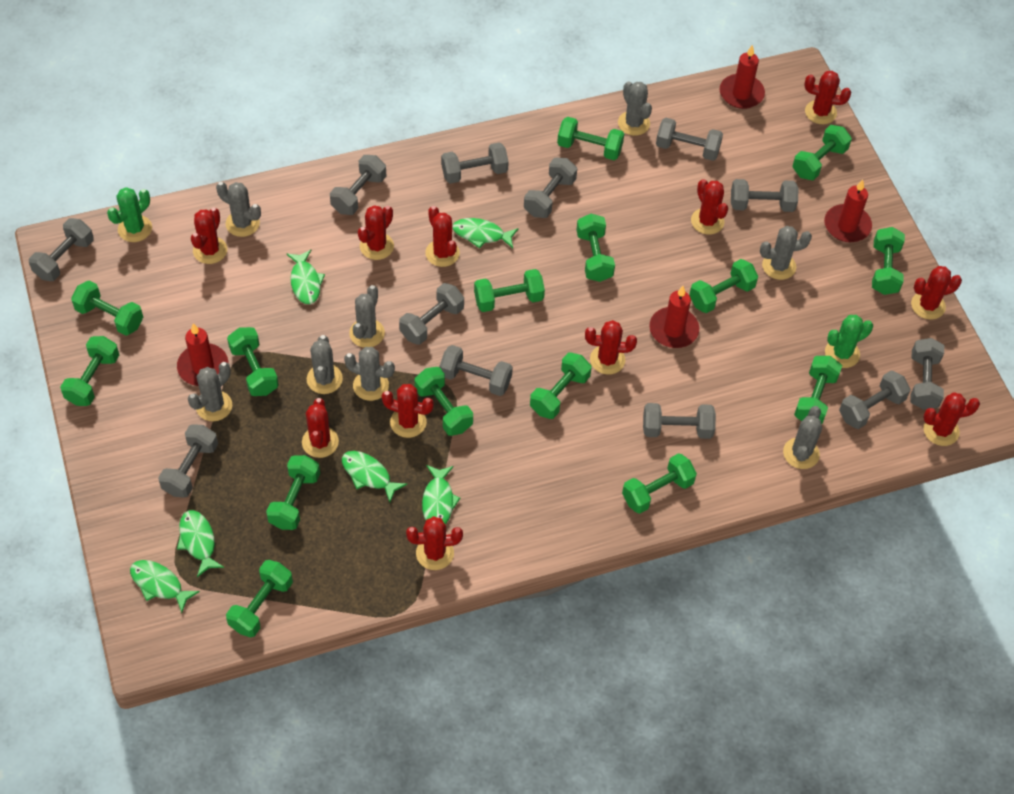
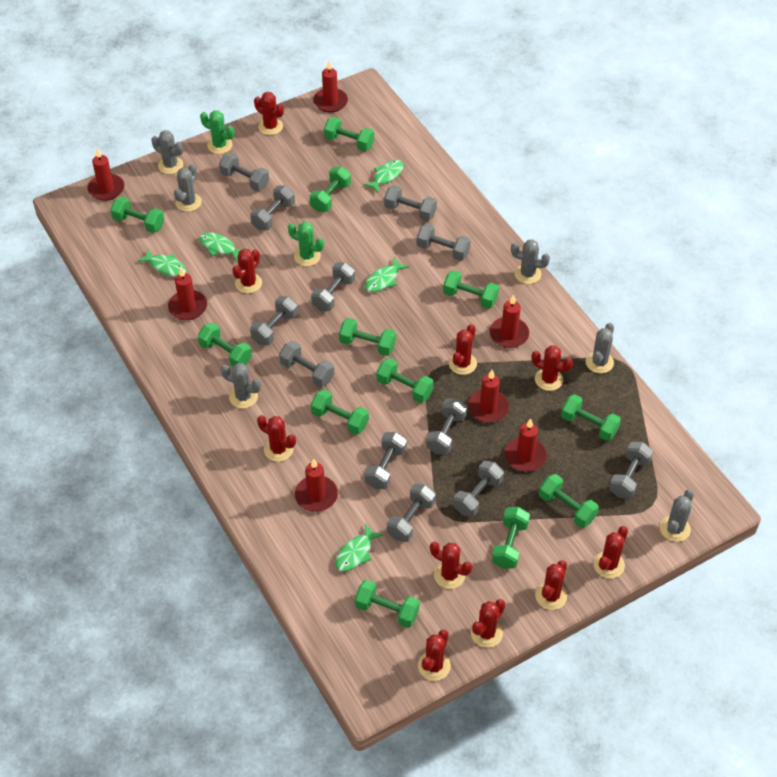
green dumbbell: [60,336,119,406] [71,280,143,336] [226,560,293,638] [227,327,279,396] [266,455,320,530] [415,367,473,436] [474,269,545,312] [530,353,592,419] [557,117,624,160] [576,214,615,282] [622,453,697,514] [689,259,758,313] [793,125,852,180] [794,356,842,424] [872,227,905,295] = 15 -> [110,197,164,233] [198,323,252,366] [310,167,351,212] [311,389,369,435] [324,117,374,151] [339,318,396,356] [355,580,420,628] [376,358,434,403] [443,270,499,309] [492,507,530,569] [539,474,599,528] [561,394,621,441] = 12
green fish: [130,560,200,613] [177,510,224,577] [286,250,325,304] [342,451,407,502] [422,465,460,524] [452,218,518,248] = 6 -> [137,248,186,277] [199,232,242,262] [335,524,384,572] [363,160,404,193] [365,257,409,292] = 5
grey cactus: [188,362,232,421] [216,182,261,237] [307,335,343,394] [344,347,395,401] [349,285,385,347] [618,81,652,136] [760,226,812,280] [783,406,822,469] = 8 -> [151,130,183,174] [174,164,202,212] [221,363,261,408] [511,239,550,284] [586,323,614,373] [660,489,694,542] = 6
red cactus: [191,207,227,264] [302,398,339,458] [358,205,394,260] [382,384,434,438] [406,516,463,570] [425,206,460,267] [585,320,637,375] [691,179,728,235] [804,71,851,124] [911,266,962,320] [923,392,980,446] = 11 -> [232,249,262,293] [254,92,284,135] [257,415,296,462] [418,630,451,681] [430,542,472,589] [449,324,477,375] [471,599,505,648] [532,345,573,391] [535,560,567,610] [593,526,628,578] = 10
red candle: [177,323,228,386] [649,286,699,348] [720,45,765,109] [824,179,872,242] = 4 -> [88,148,124,201] [168,268,207,320] [295,459,338,512] [313,61,348,112] [468,370,509,423] [489,295,529,348] [505,418,547,472] = 7

